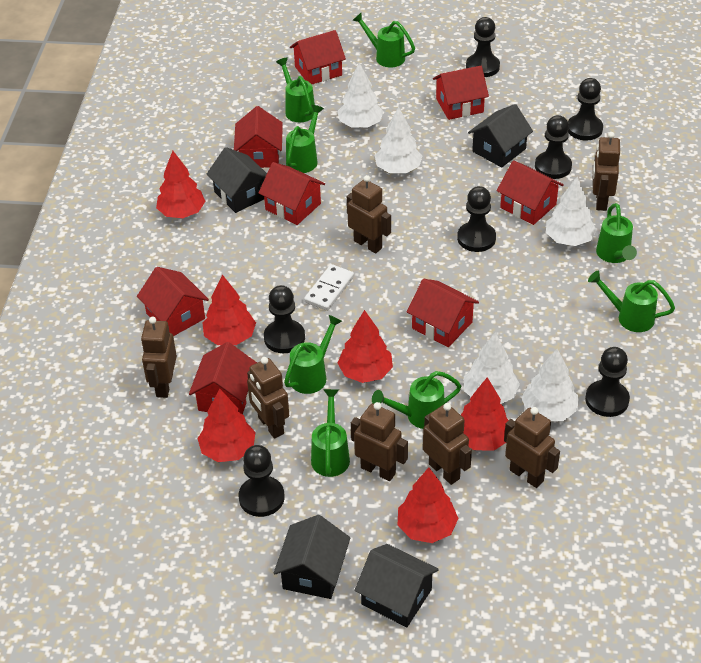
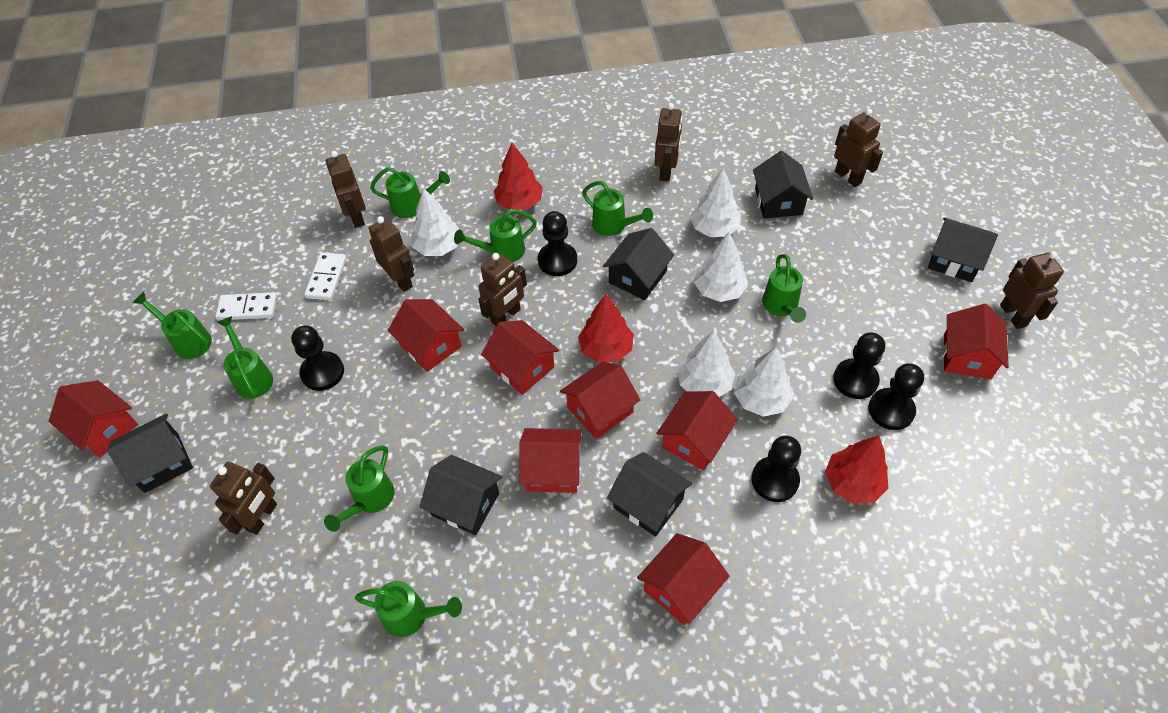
black house: [207,147,267,213] [274,515,350,599] [354,544,439,627] [468,104,533,167] = 4 -> [107,413,193,493] [419,455,502,535] [603,228,674,300] [607,452,692,537] [753,151,813,218] [928,218,998,282] = 6
black pawn: [239,445,285,517] [264,285,305,353] [457,186,496,252] [466,17,500,77] [535,115,572,179] [568,78,603,140] [585,347,630,417] = 7 -> [291,326,344,391] [538,211,577,276] [752,435,801,502] [833,332,885,399] [868,363,924,430] = 5
red tree: [156,151,205,218] [197,388,256,462] [202,275,256,345] [338,310,393,383] [398,467,459,543] [461,377,509,451] = 6 -> [494,143,543,210] [578,294,634,363] [825,436,888,504] = 3
white domino: [304,264,354,311] = 1 -> [215,292,277,320] [304,252,347,300] = 2

